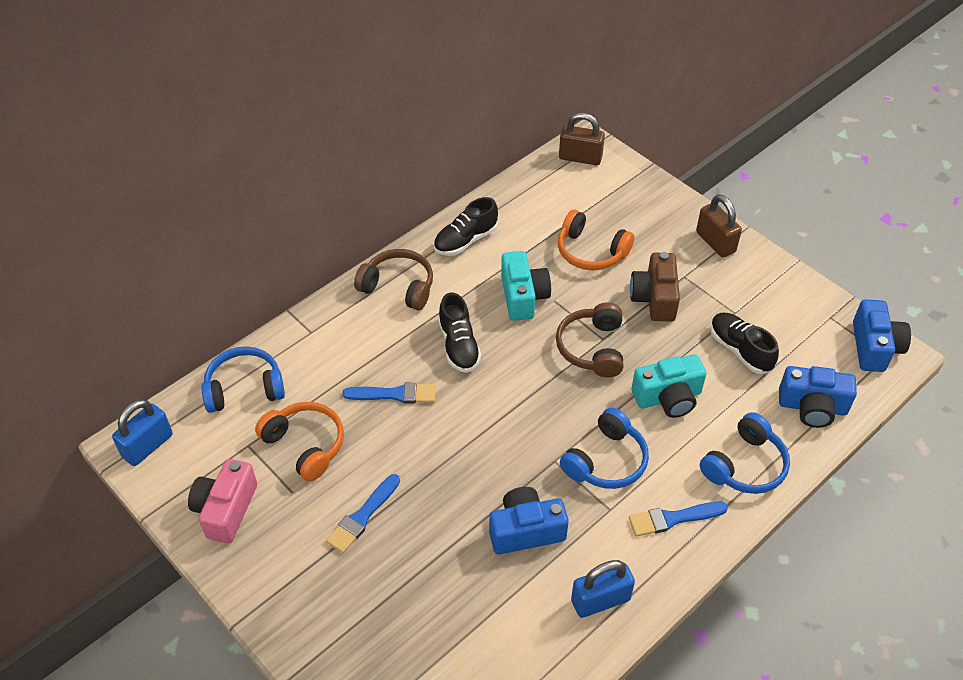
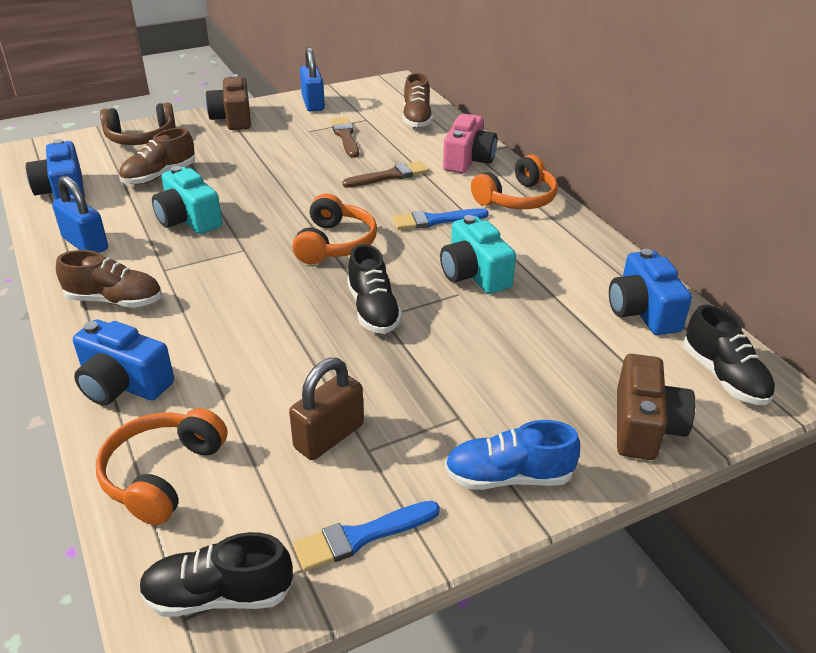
blue brush: [326,474,400,553] [342,382,436,404] [629,502,728,537] = 3 -> [293,501,440,572] [393,208,489,230] = 2
blue headphones: [201,346,285,413] [560,407,649,489] [700,412,790,494] = 3 -> none = 0
blue shoe: none = 0 -> [445,420,580,490] = 1
brown brush: none = 0 -> [330,117,359,158] [342,161,429,188] = 2
brown camera: [630,252,680,322] = 1 -> [206,74,251,130] [617,354,695,460] = 2
brown headphones: [354,249,433,310] [556,302,624,377] = 2 -> [100,102,176,145] = 1
brown padlock: [559,113,605,165] [696,194,742,258] = 2 -> [289,358,364,460] = 1
brown shoe: none = 0 -> [56,250,162,308] [119,128,195,184] [403,73,433,128] = 3
orange headphones: [255,402,344,481] [558,210,634,270] = 2 -> [96,408,228,525] [292,194,377,264] [471,155,558,209] = 3

